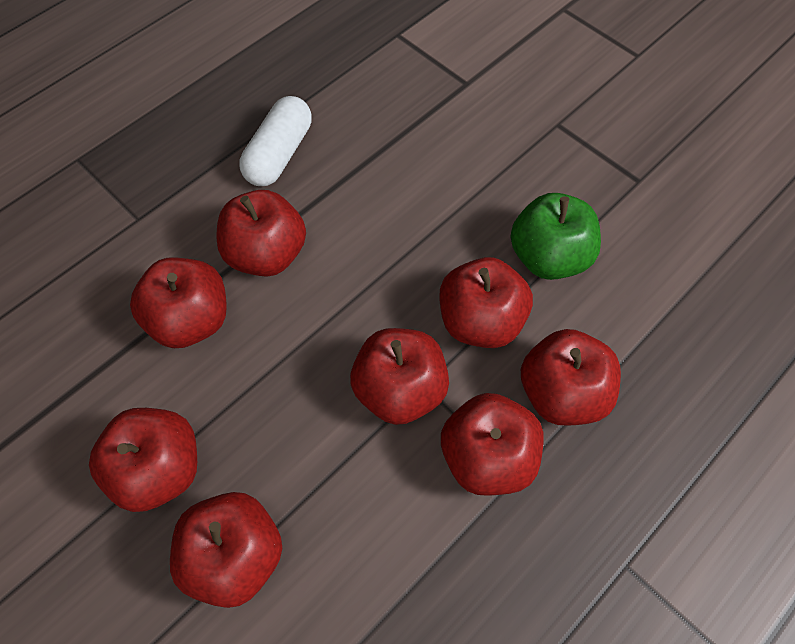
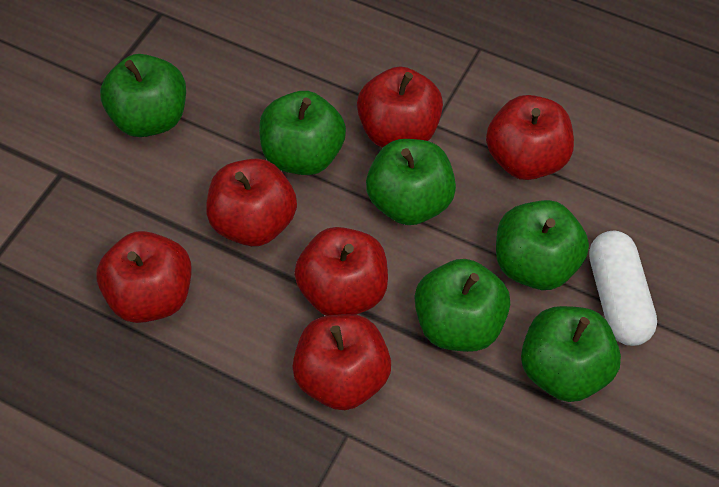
green apple: [510,193,601,280] = 1 -> [100,54,186,137] [259,91,346,175] [366,139,456,225] [415,259,510,352] [496,200,589,290] [521,306,621,402] = 6
red apple: [89,408,197,512] [130,257,227,348] [170,492,282,608] [216,190,306,277] [350,328,449,425] [440,257,533,348] [441,393,544,496] [521,329,621,426] = 8 -> [97,231,191,323] [206,158,297,246] [292,314,391,410] [294,227,388,316] [357,66,443,148] [486,95,574,180] = 6

